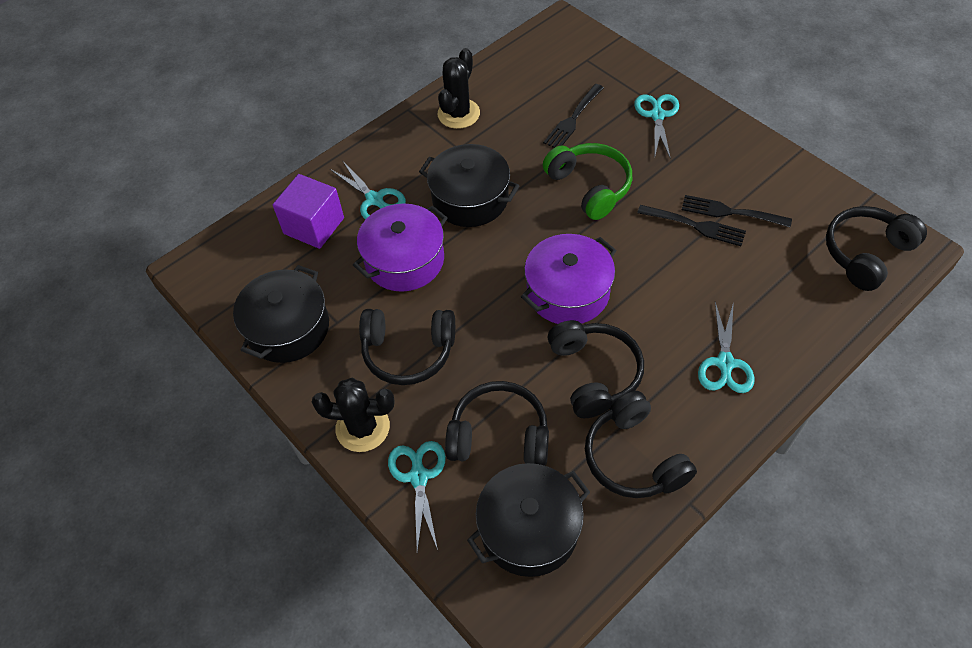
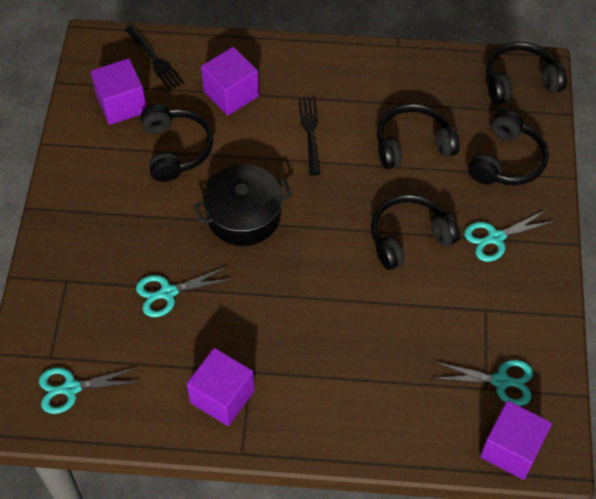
black cactus: [312,378,395,452] [438,48,480,129] = 2 -> none = 0
black fork: [543,84,604,148] [637,205,746,246] [682,195,792,227] = 3 -> [125,25,184,90] [298,97,320,176] = 2
black pot: [233,265,329,363] [419,144,519,227] [467,463,590,577] = 3 -> [193,164,292,246] = 1
green headphones: [543,143,632,220] = 1 -> none = 0
purple cube: [273,174,344,249] = 1 -> [91,58,146,125] [187,348,255,426] [201,47,259,116] [480,400,552,480] = 4
purple pot: [353,204,447,292] [521,234,617,324] = 2 -> none = 0

